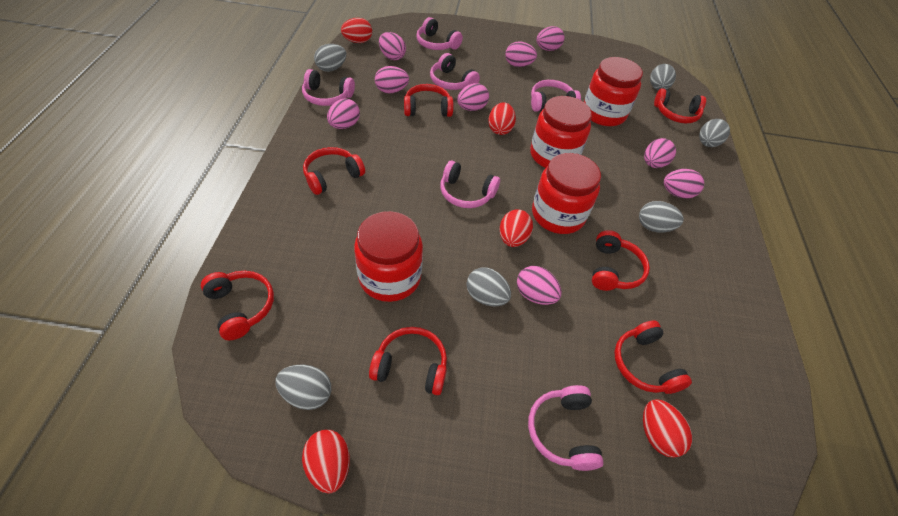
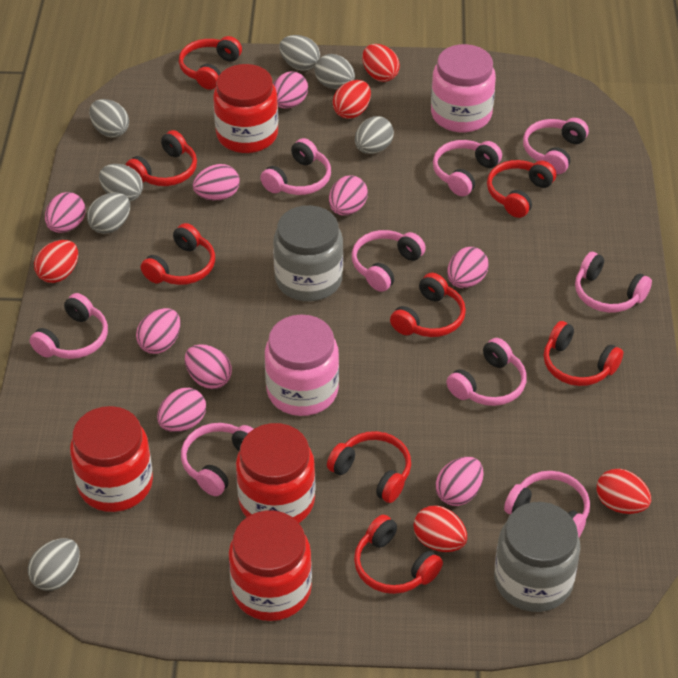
grey egg: [275,365,331,410] [314,44,346,72] [466,268,511,306] [639,201,684,232] [650,64,676,90] [699,119,730,147] = 6 -> [28,538,80,591] [87,192,130,234] [89,99,129,138] [99,164,143,202] [279,35,320,71] [315,54,355,89] [355,116,394,154] = 7
grey jar: none = 0 -> [273,205,343,301] [494,502,580,612] = 2
pink headphones: [302,69,355,106] [416,17,463,50] [430,53,480,90] [440,161,500,208] [528,385,604,471] [531,80,581,112] = 6 -> [30,293,108,359] [181,423,253,496] [260,138,331,195] [352,230,426,292] [433,140,502,196] [446,338,527,406] [504,471,590,537] [523,118,589,174] [575,252,652,313] = 9
pink jar: none = 0 -> [265,314,339,416] [431,44,496,133] = 2
red headphones: [201,271,274,340] [303,147,365,195] [369,327,447,395] [404,84,453,117] [592,230,650,291] [614,320,692,394] [654,88,706,123] = 7 -> [126,130,197,186] [141,223,215,285] [179,36,242,90] [327,431,411,503] [354,515,443,594] [390,273,466,337] [487,160,556,218] [544,321,624,386] = 8

